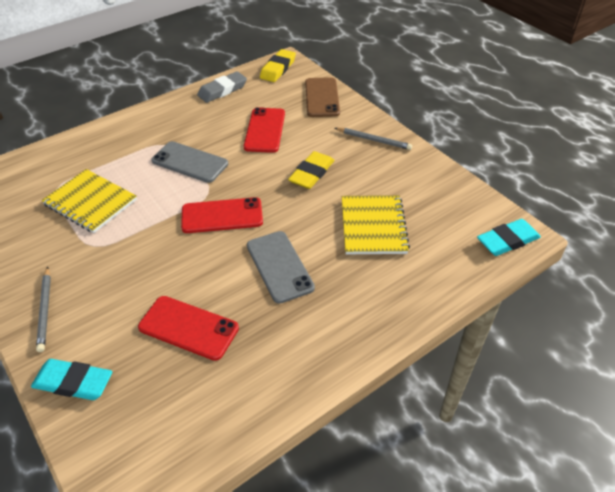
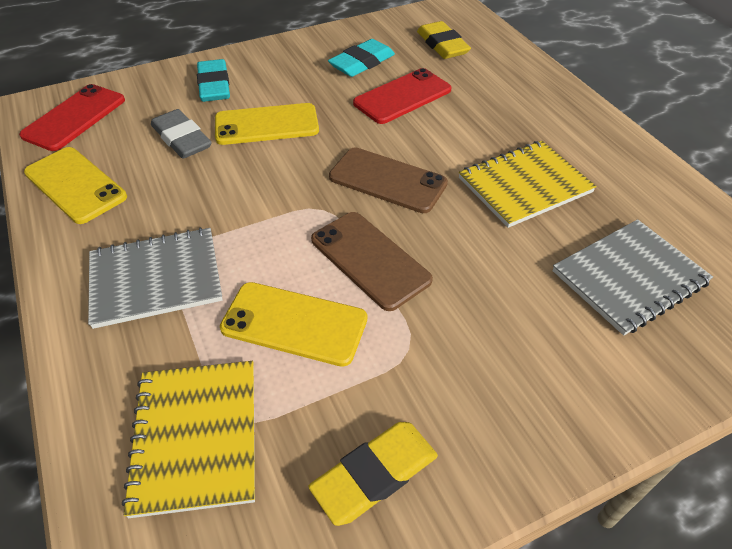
brown phone: [305,77,340,117] = 1 -> [311,212,433,311] [329,147,448,213] = 2
grey notebook: none = 0 -> [88,227,223,329] [553,219,713,336] = 2
grey pencil: [36,266,51,352] [335,128,412,150] = 2 -> none = 0
grey phone: [151,141,228,183] [247,231,315,304] = 2 -> none = 0
red phone: [138,296,239,361] [181,197,263,233] [244,107,285,153] = 3 -> [19,84,125,151] [353,68,452,124] = 2
yellow phone: none = 0 -> [24,147,127,224] [215,103,319,145] [220,282,367,367] = 3

